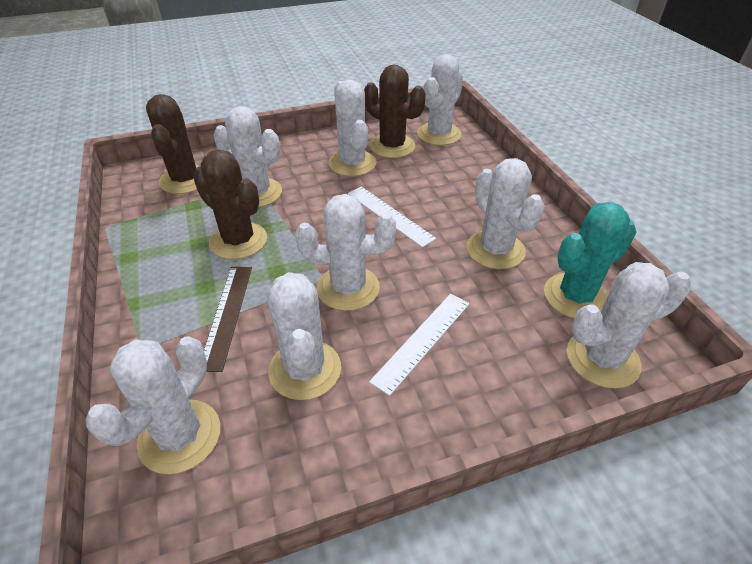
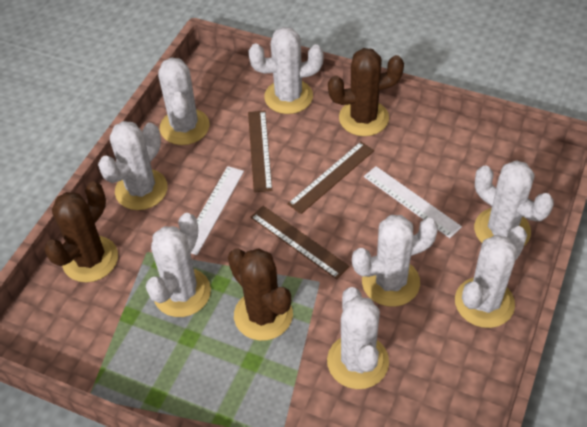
brown ruler: [204,267,252,372] = 1 -> [248,111,272,192] [250,206,350,279] [288,142,374,214] = 3
turquoise cactus: [544,202,637,319] = 1 -> none = 0

